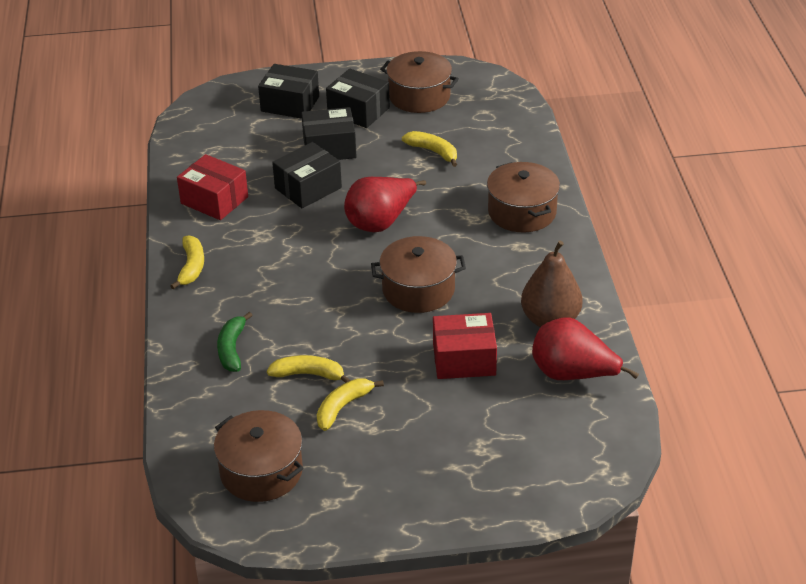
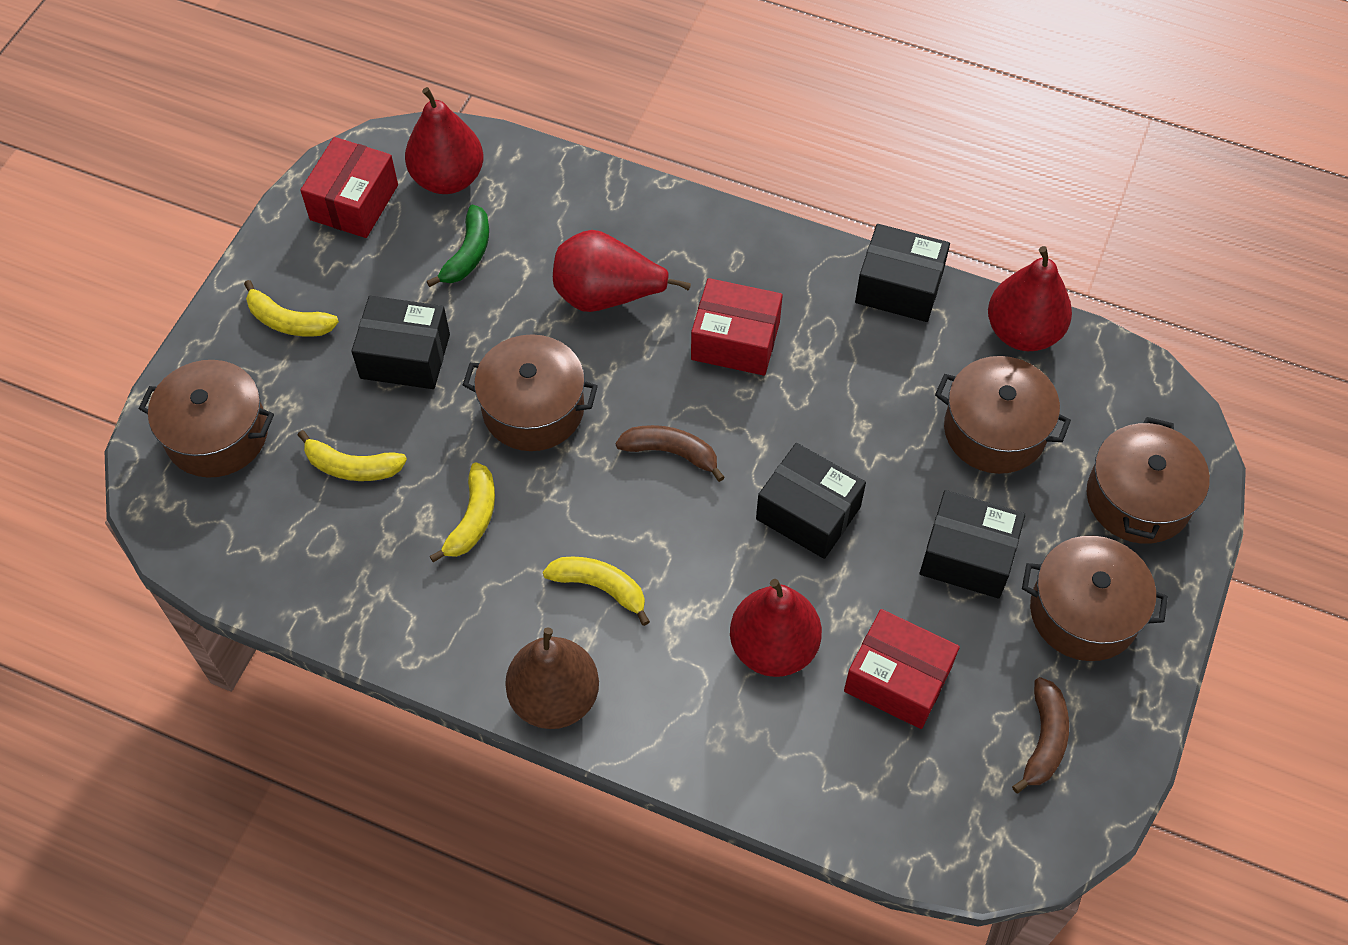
brown banana: none = 0 -> [616,425,725,482] [1012,677,1069,793] = 2
brown pot: [214,410,304,502] [371,236,466,313] [380,51,459,113] [487,162,560,233] = 4 -> [139,360,274,478] [463,334,598,451] [935,356,1071,474] [1022,536,1168,661] [1087,417,1210,544] = 5
red box: [177,154,248,220] [433,313,497,379] = 2 -> [300,137,398,238] [691,278,783,376] [844,609,960,729] = 3
red pear: [344,177,426,232] [532,317,639,380] = 2 -> [405,87,483,194] [553,230,691,312] [730,579,822,677] [988,246,1072,351] = 4

